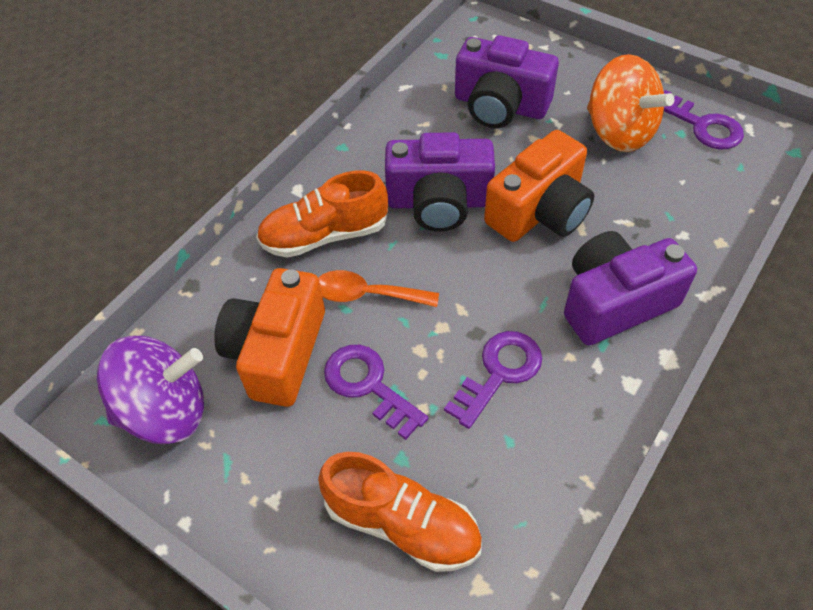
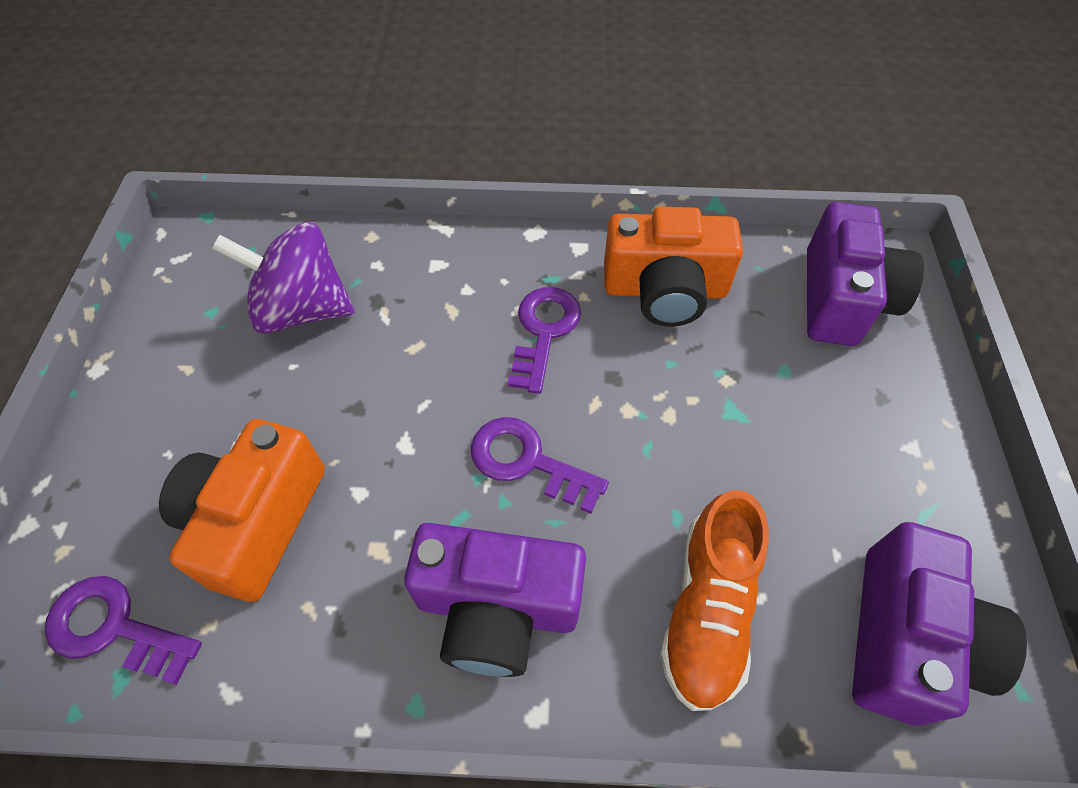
orange shoe: [256,170,388,258] [318,452,482,572] = 2 -> [660,490,769,711] = 1
orange spinning top: [587,54,674,152] = 1 -> none = 0
orange spoon: [318,270,439,307] = 1 -> none = 0

